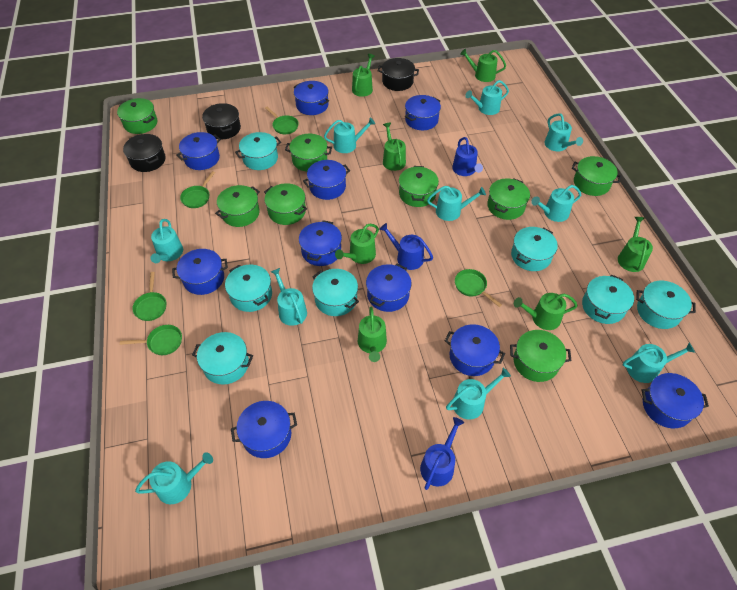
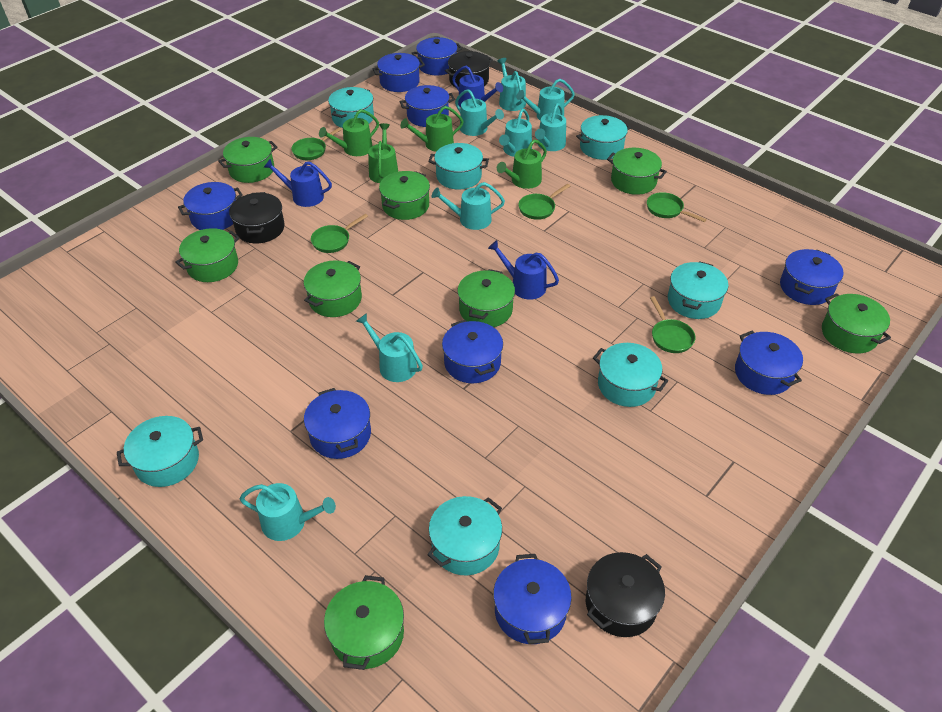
blue pot: [172,249,228,295] [176,132,221,170] [231,401,297,458] [294,81,329,115] [299,220,342,266] [303,160,350,200] [366,264,412,312] [405,95,441,130] [445,324,505,376] [642,373,709,428] = 10 -> [178,182,243,230] [304,388,371,459] [373,53,425,92] [399,85,455,127] [412,37,462,75] [442,320,503,383] [493,554,572,644] [735,331,803,395] [780,249,843,305] = 9
green watering can: [335,224,379,264] [352,54,375,97] [358,307,387,362] [383,122,406,171] [460,49,506,82] [514,293,578,330] [618,217,653,272] = 7 -> [319,109,379,156] [368,123,398,183] [400,106,464,152] [497,140,547,189] = 4
turquoise watering can: [135,452,213,504] [150,219,183,263] [271,268,307,326] [324,118,375,153] [427,186,486,221] [446,368,511,420] [465,80,509,115] [531,185,581,222] [545,113,583,151] [623,343,695,383] = 10 -> [240,483,336,541] [356,313,423,382] [432,182,505,230] [455,89,504,136] [497,58,526,111] [499,109,532,157] [516,79,575,121] [535,103,566,151] = 8

